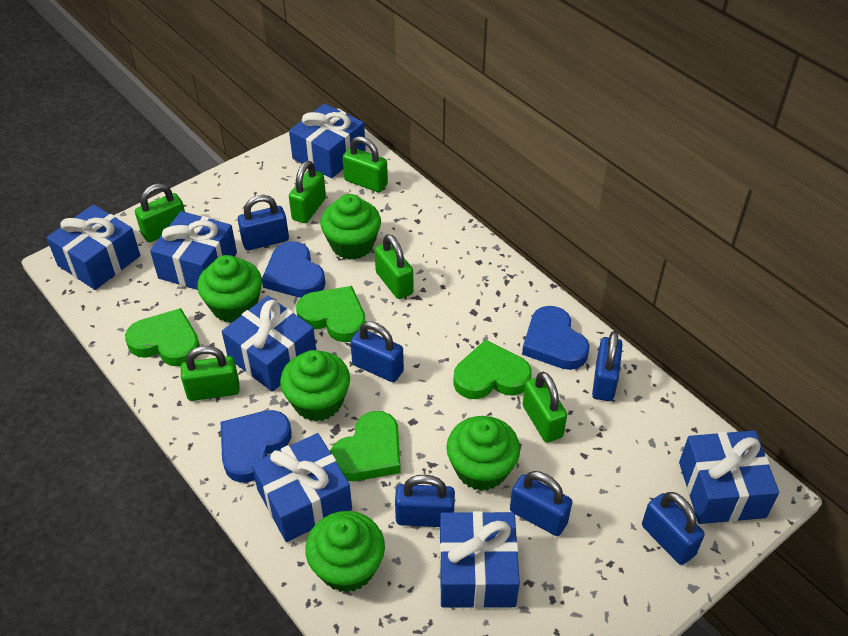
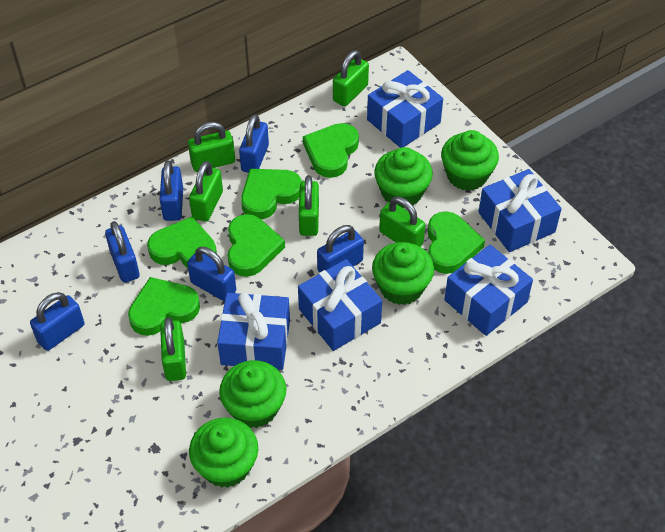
blue gift: [46,204,140,290] [150,211,237,290] [222,296,316,392] [251,433,352,542] [289,104,366,178] [439,511,520,608] [679,430,779,524] = 7 -> [217,292,290,370] [298,259,382,351] [367,70,443,148] [444,245,533,336] [479,169,562,252] = 5
blue heart: [220,410,292,482] [262,241,325,298] [522,306,590,370] = 3 -> none = 0
green heart: [125,308,200,366] [296,286,366,342] [330,411,401,481] [453,340,532,399] = 4 -> [128,277,200,336] [147,216,217,268] [227,214,285,277] [241,169,302,219] [303,123,359,178] [428,211,485,274] = 6

